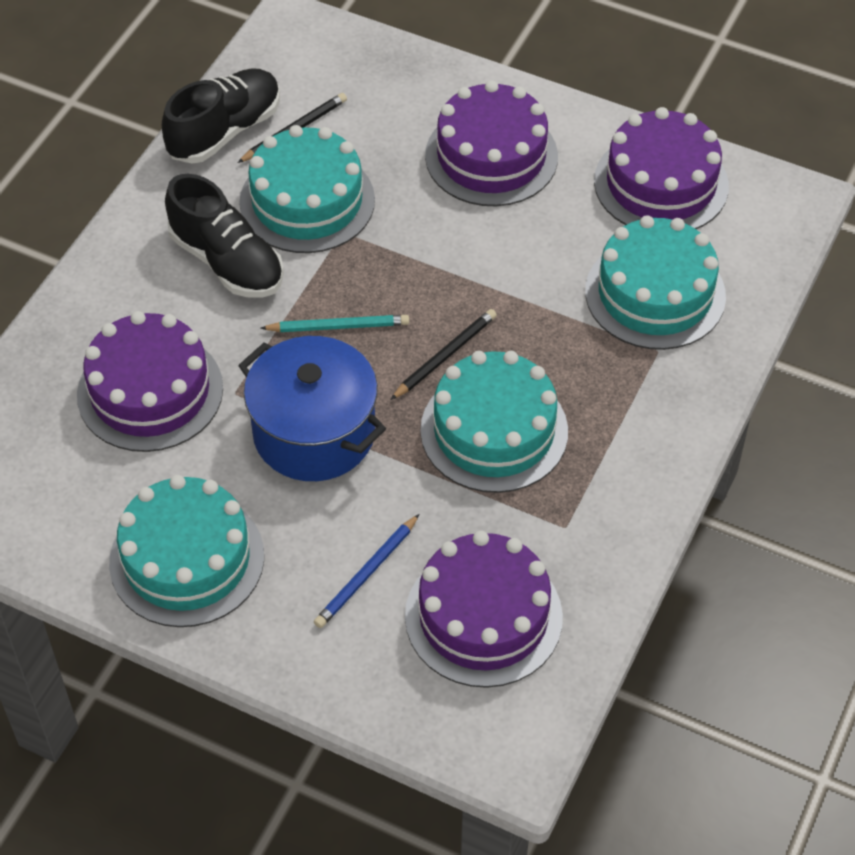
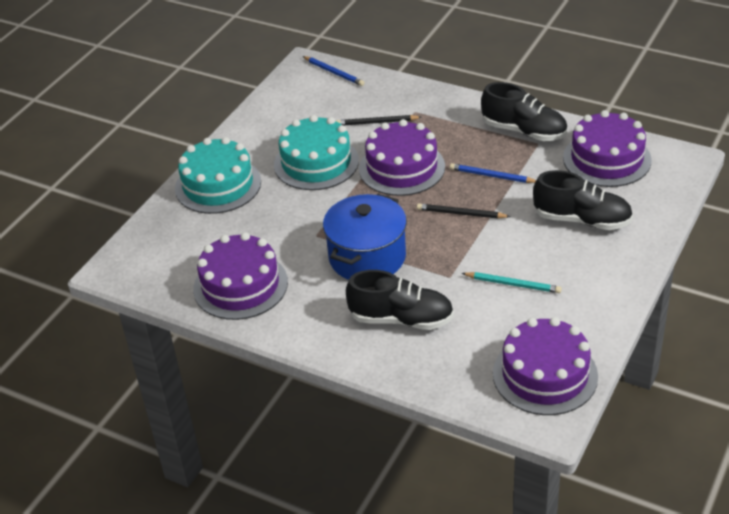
black shoe: [162,68,280,163] [165,174,284,298] = 2 -> [346,270,454,330] [481,82,567,141] [533,170,633,230] = 3
blue pencil: [314,514,419,628] = 1 -> [303,56,365,86] [450,163,536,183] = 2
turquoise cake: [109,475,264,627] [239,125,375,253] [420,351,568,493] [585,215,726,350] = 4 -> [175,137,261,214] [274,115,359,190] = 2

